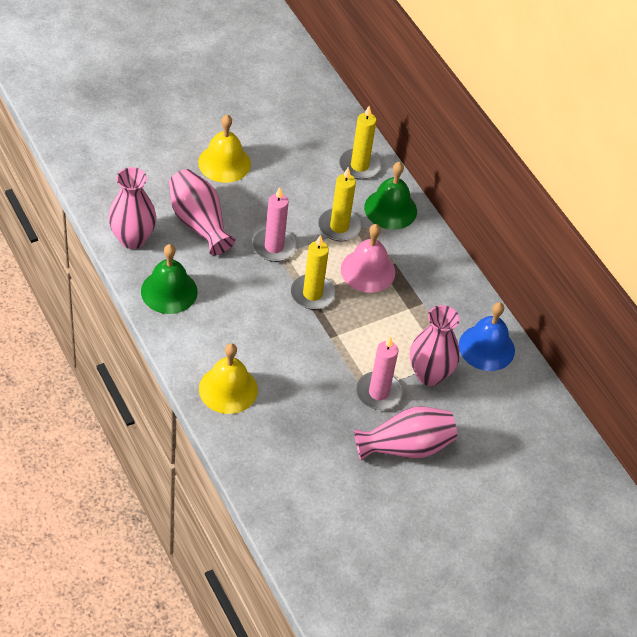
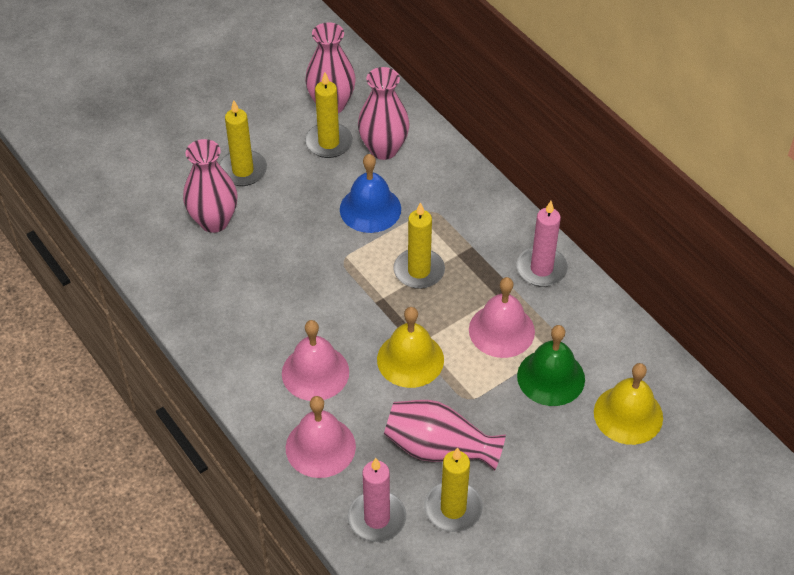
green bell: [141,244,198,314] [364,162,417,230] = 2 -> [517,325,585,406] = 1
pink bell: [341,224,395,293] = 1 -> [282,320,349,401] [286,396,356,478] [469,277,535,358] = 3
yellow candle: [291,235,335,310] [318,167,362,241] [339,106,381,180] = 3 -> [219,100,267,186] [305,73,353,158] [394,202,445,289] [424,447,483,532] = 4

